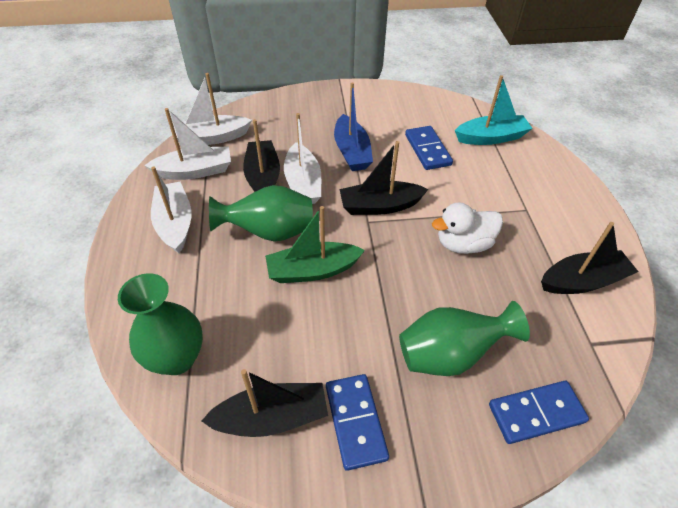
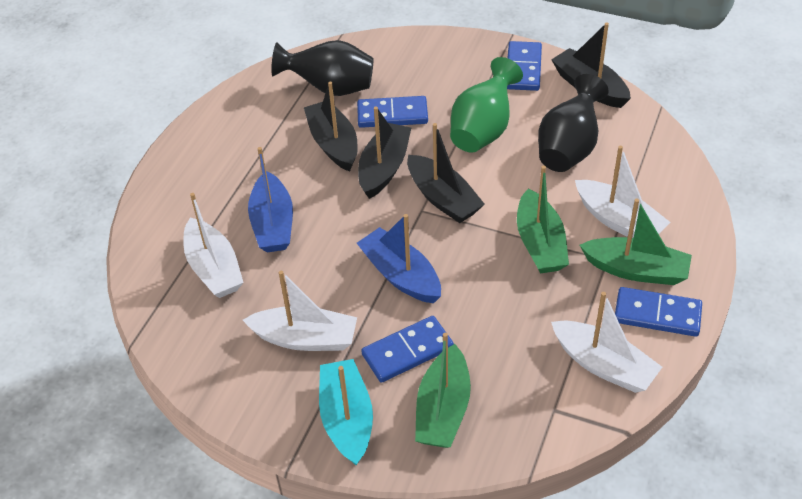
black vase: none = 0 -> [271,40,374,96] [538,74,609,172] = 2
blue boat: [334,82,373,171] = 1 -> [248,147,293,252] [357,214,441,303] = 2
blue domino: [326,374,389,471] [405,126,453,170] [489,381,589,444] = 3 -> [357,96,428,128] [361,316,454,383] [507,41,542,91] [615,287,702,337] = 4
green boat: [265,206,365,283] = 1 -> [415,333,471,448] [517,166,569,273] [580,199,692,285] = 3
green vase: [118,273,203,375] [209,185,313,242] [399,301,530,376] = 3 -> [450,57,523,152] = 1
white duck: [432,202,503,254] = 1 -> none = 0

